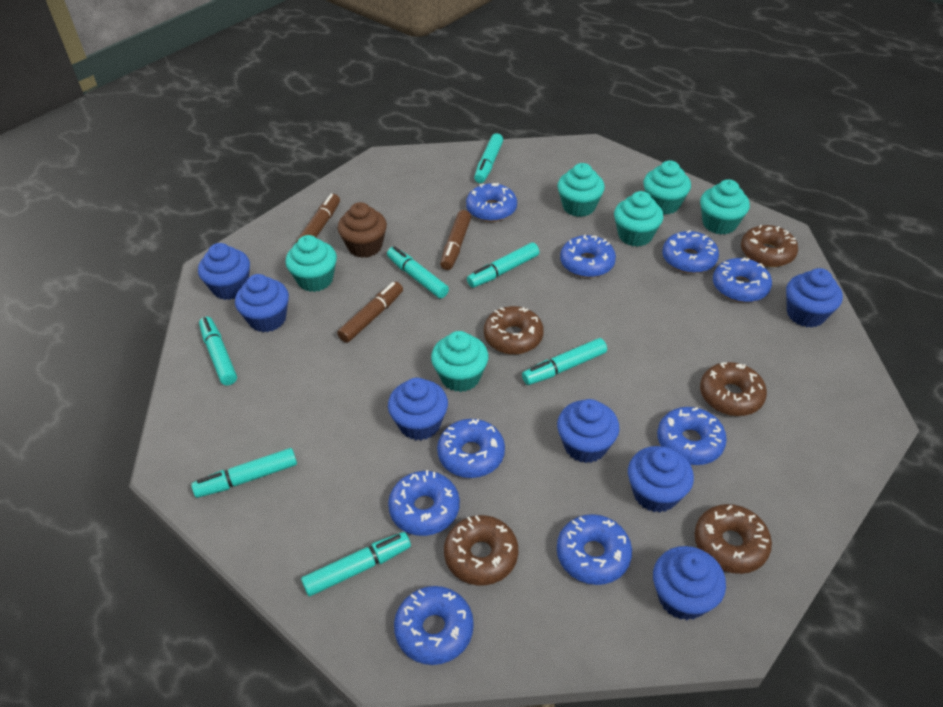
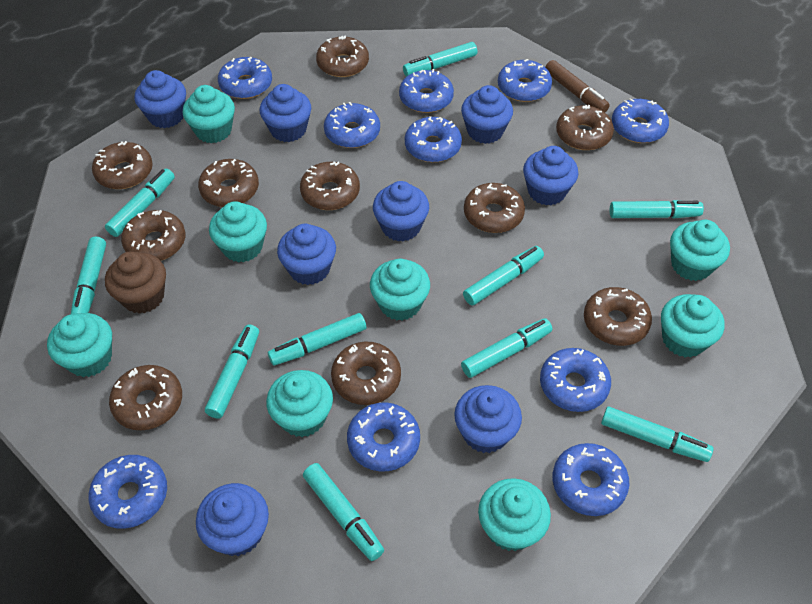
blue cupcake: [198,243,250,300] [235,274,289,332] [388,378,448,440] [557,399,619,463] [628,446,694,513] [653,546,726,620] [786,268,843,328] = 7 -> [135,70,186,128] [196,483,269,556] [260,84,311,142] [277,224,336,285] [373,181,429,242] [454,385,522,453] [461,85,513,144] [523,146,578,205] = 8
blue donut: [388,470,460,536] [394,586,474,665] [437,419,505,478] [466,183,517,222] [557,514,632,585] [560,235,616,278] [657,407,727,465] [662,230,719,273] [713,257,772,302] = 9 -> [89,455,167,529] [218,57,272,99] [324,102,380,148] [347,402,420,472] [399,69,454,113] [405,116,462,162] [498,59,552,102] [540,348,611,412] [553,443,629,516] [612,98,669,143] = 10
brown donut: [444,515,518,585] [484,306,544,354] [695,504,772,574] [700,362,767,416] [741,225,798,267] = 5 -> [92,141,153,189] [109,365,182,430] [121,210,185,261] [198,159,259,207] [300,161,360,210] [316,35,369,77] [331,341,401,405] [464,183,525,233] [556,105,614,150] [584,287,652,346] = 10
brown marker: [296,194,340,243] [337,282,403,343] [440,210,471,270] = 3 -> [545,60,610,112] = 1
turquoise cupcake: [285,235,337,292] [431,331,488,392] [557,163,605,217] [614,191,663,247] [643,160,691,215] [700,179,750,234] = 6 -> [47,313,112,377] [183,85,235,143] [209,201,267,263] [266,370,333,437] [370,259,430,321] [478,478,551,551] [661,294,725,358] [670,220,730,281] = 8
turquoise marker: [191,448,297,498] [199,317,237,386] [301,532,411,596] [387,246,449,298] [467,243,539,288] [474,133,503,183] [522,338,607,385] = 7 -> [71,237,106,314] [105,168,175,237] [205,324,259,419] [268,313,366,365] [303,463,384,561] [403,42,477,77] [461,318,552,378] [463,246,544,306] [601,407,713,462] [610,200,704,219] = 10

